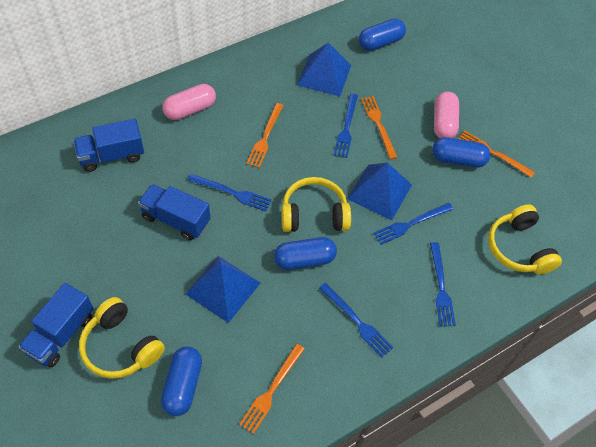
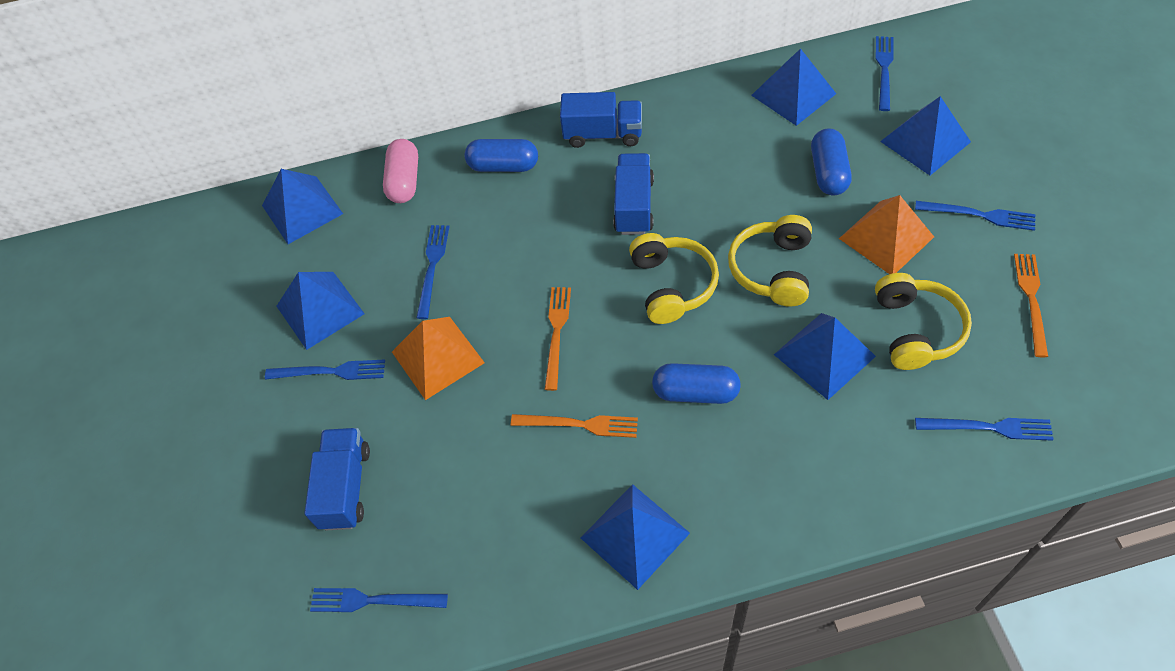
blue capsule: [161,346,202,416] [274,237,337,270] [359,18,406,51] [432,137,491,168] = 4 -> [465,139,538,172] [652,363,741,404] [811,128,851,196] = 3
blue fork: [188,174,272,211] [319,283,394,358] [334,94,358,158] [373,203,453,245] [430,242,456,326] = 5 -> [265,359,385,380] [310,588,448,612] [416,225,450,319] [875,36,894,111] [915,201,1036,231] [915,418,1054,441] = 6
blue pyramid: [185,256,260,323] [297,43,351,97] [347,163,412,220] = 3 -> [262,169,343,244] [277,272,365,350] [581,484,690,590] [751,48,836,126] [774,313,876,400] [880,96,971,175] = 6
orange fork: [239,344,305,434] [246,103,284,168] [361,96,398,159] [458,130,535,178] = 4 -> [511,414,638,438] [545,287,571,391] [1014,254,1048,357] = 3
orange pyramid: none = 0 -> [392,317,485,400] [839,195,934,274] = 2
pink capsule: [162,84,216,120] [434,92,459,138] = 2 -> [383,139,418,203] = 1

